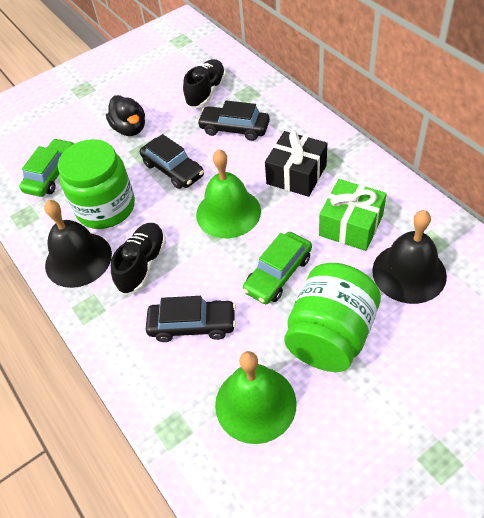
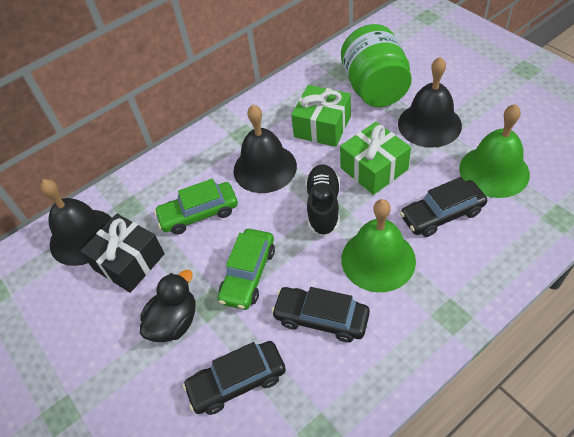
black bell: [44,200,112,288] [372,210,447,304] = 2 -> [40,179,112,266] [233,105,297,193] [398,57,462,148] = 3
black shoe: [111,223,166,295] [183,59,226,109] = 2 -> [305,164,340,237] = 1
green gift: [319,179,387,251] = 1 -> [291,85,351,147] [340,122,411,195] = 2
green jar: [58,139,135,229] [285,263,381,372] = 2 -> [341,24,412,107] = 1

